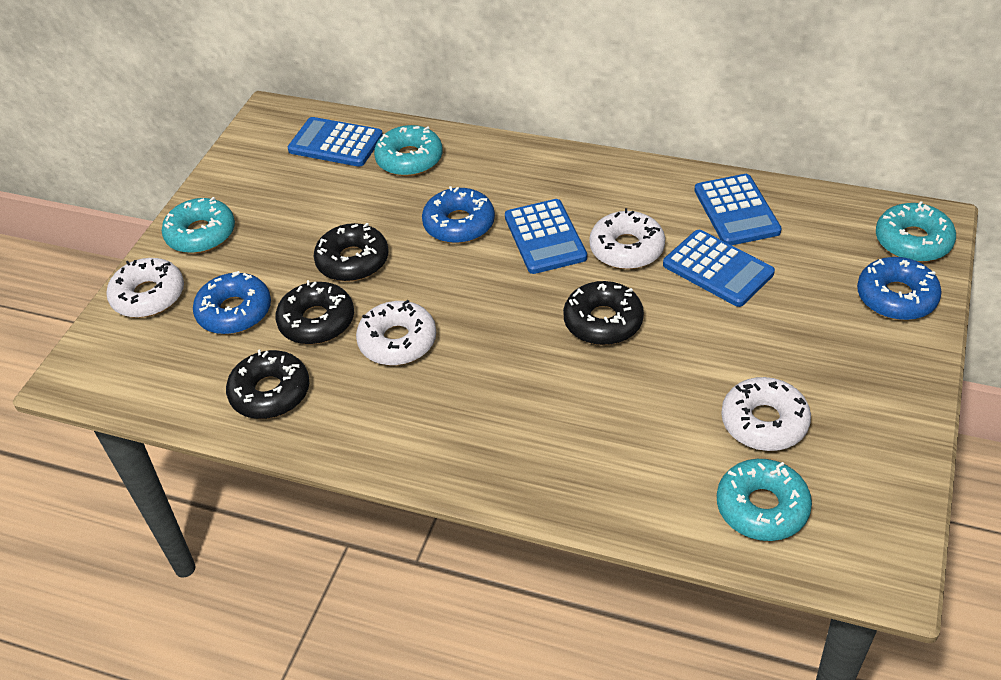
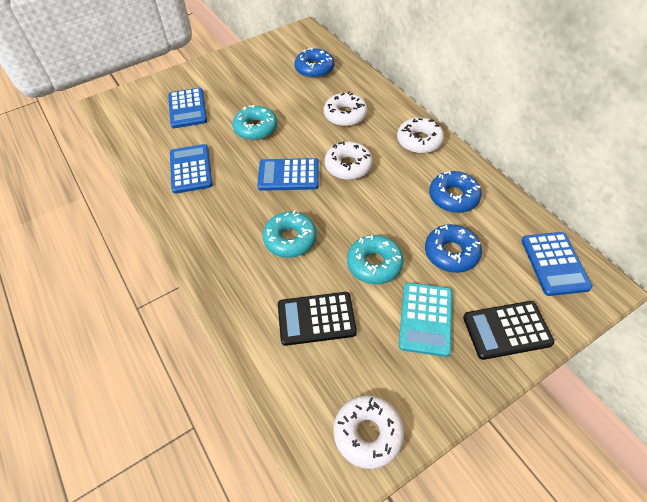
black calculator: none = 0 -> [278,292,357,346] [463,301,554,360] = 2
black donut: [226,349,309,419] [275,280,354,344] [314,223,389,282] [563,281,644,345] = 4 -> none = 0
turquoise calculator: none = 0 -> [399,282,452,357] = 1
turquoise donut: [162,197,235,253] [374,125,443,176] [717,459,812,541] [876,201,956,262] = 4 -> [232,105,277,140] [263,210,317,258] [347,235,403,284] = 3

